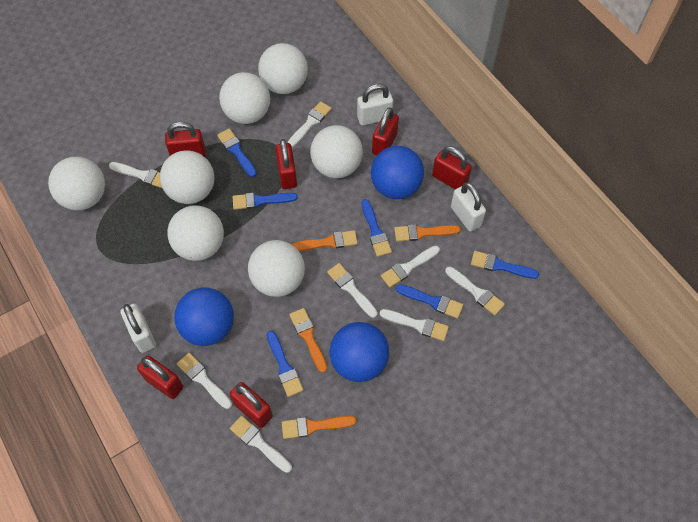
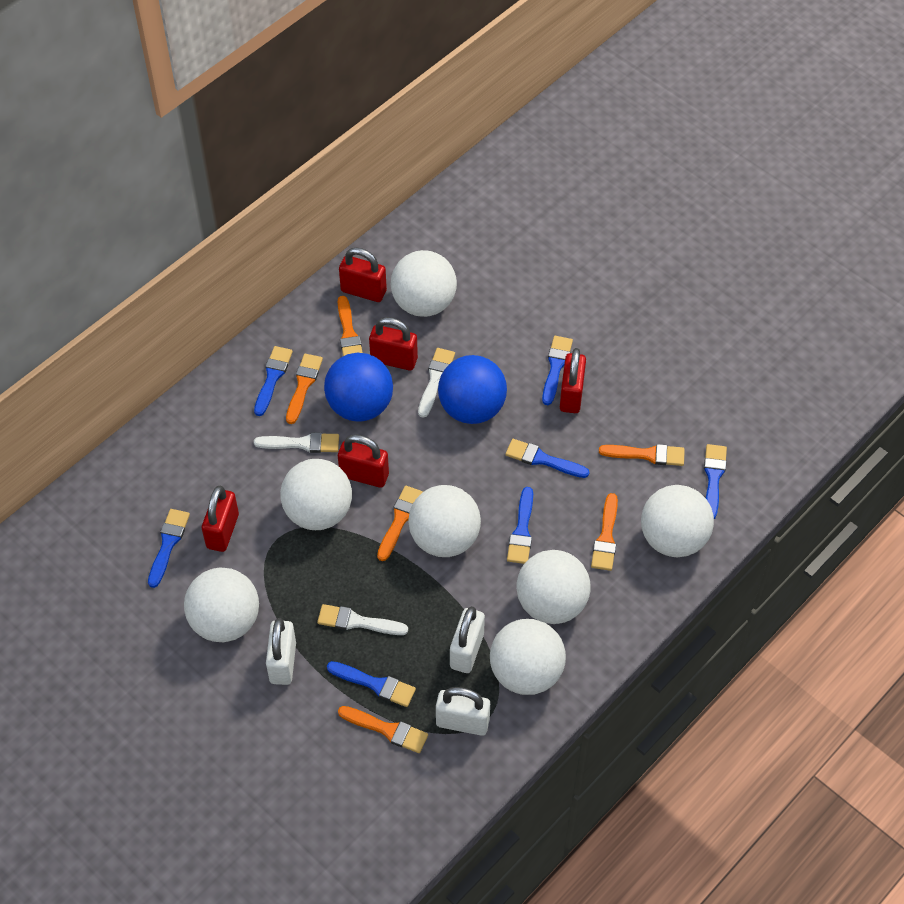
blue ball: [174,287,234,346] [329,322,389,382] [371,146,424,199] = 3 -> [324,353,393,422] [438,355,507,424] = 2
blue brush: [217,128,257,177] [233,193,298,210] [267,331,303,397] [361,199,392,257] [396,284,463,319] [471,251,539,279] = 6 -> [148,509,190,588] [254,346,293,416] [327,661,416,707] [505,439,590,478] [507,487,533,564] [542,336,573,405] [704,444,727,519] = 7
orange brush: [282,416,356,439] [289,308,327,373] [292,230,358,251] [394,224,461,242] = 4 -> [286,354,323,424] [338,296,363,356] [338,706,428,753] [377,486,423,561] [591,493,618,571] [599,444,685,466] = 6
red padlock: [137,356,183,399] [165,122,206,157] [230,382,273,428] [275,139,297,189] [372,107,399,155] [432,146,472,189] = 6 -> [202,486,239,552] [338,435,389,488] [339,247,387,302] [369,317,418,370] [560,348,586,413] = 5
white brush: [109,162,162,188] [177,353,232,409] [230,416,292,473] [288,101,332,147] [327,263,378,318] [380,309,449,341] [381,245,440,288] [445,267,505,315] = 8 -> [254,432,339,453] [317,604,408,635] [418,348,455,418] = 3

